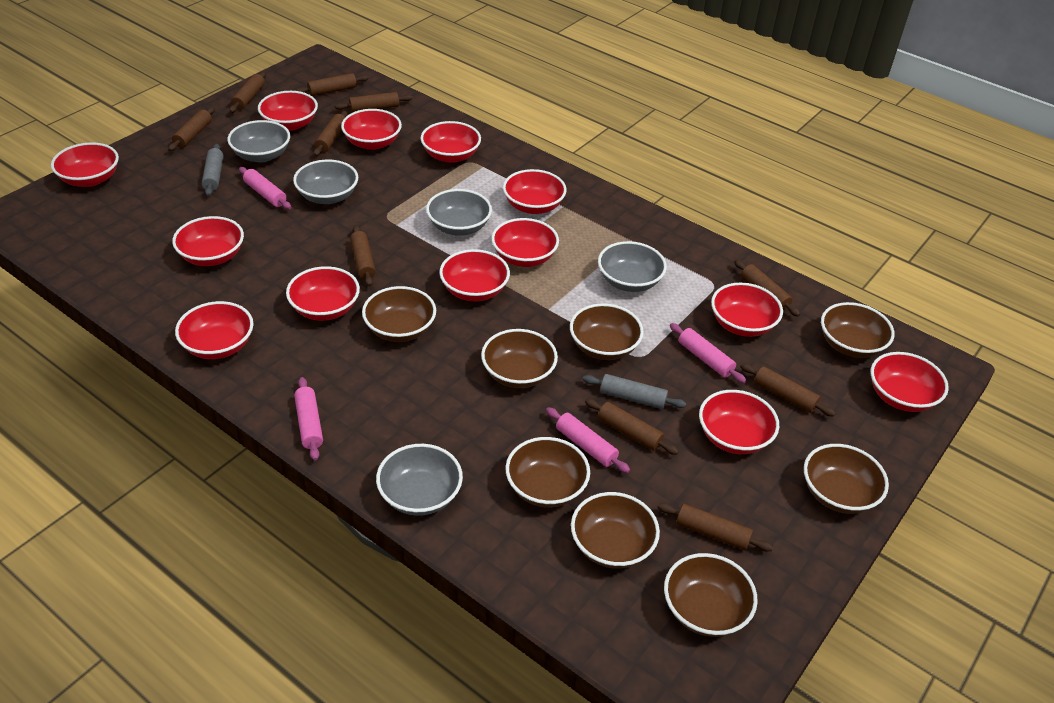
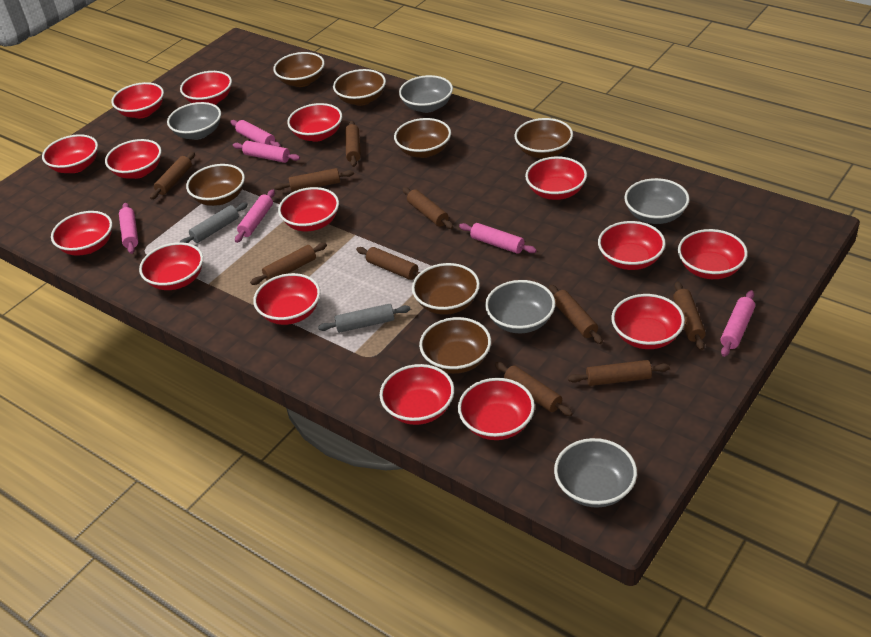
brown bowl: [362,286,436,342] [481,329,558,388] [505,437,590,507] [570,303,644,360] [571,492,660,569] [664,553,758,637] [804,444,889,514] [821,302,895,358] = 8 -> [186,164,245,206] [273,52,325,87] [333,69,386,106] [394,118,451,158] [412,263,480,315] [419,317,491,374] [514,118,573,159] = 7
pink rolling pin: [239,167,291,209] [294,377,323,461] [546,407,630,473] [670,323,746,383] = 4 -> [119,203,138,254] [230,120,281,147] [233,141,300,163] [235,190,275,243] [459,223,537,254] [720,290,755,357] = 6
red bowl: [51,142,119,187] [172,216,244,266] [175,301,254,359] [258,91,318,131] [286,266,360,321] [341,109,402,150] [421,121,481,163] [439,249,510,301] [491,218,559,267] [503,169,566,214] [699,390,779,454] [711,282,783,337] [871,352,949,412] = 13 -> [42,134,98,173] [51,211,112,256] [105,139,162,179] [111,82,164,118] [139,242,203,290] [180,71,232,105] [253,273,320,325] [278,187,339,231] [287,103,342,142] [380,364,454,425] [458,378,535,440] [525,156,587,200] [598,221,666,270] [611,294,685,349] [678,229,748,279] = 15

